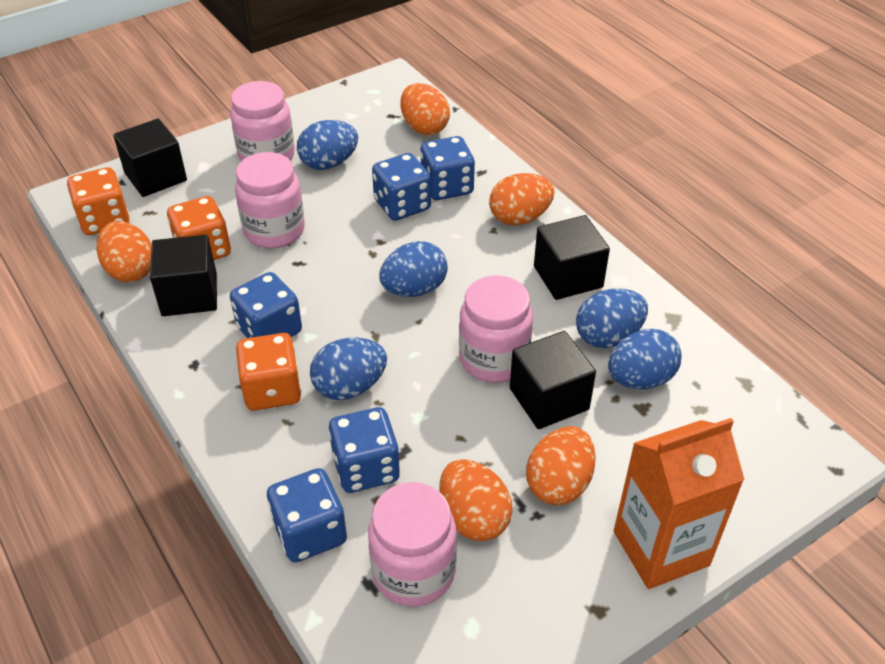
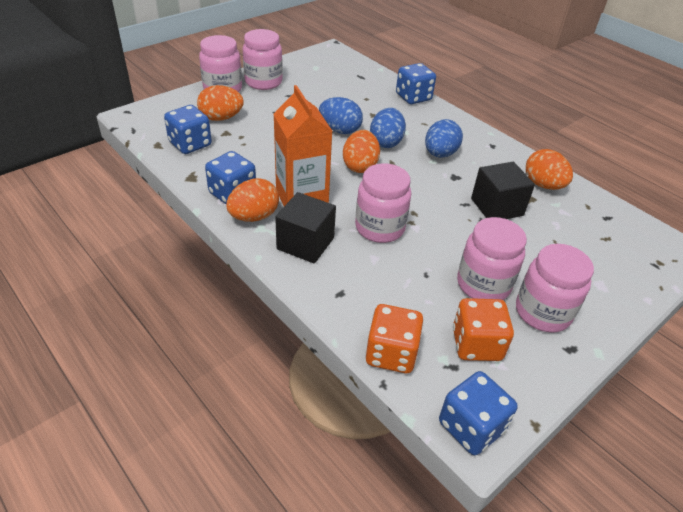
black cube: [113,119,187,197] [150,235,217,316] [510,331,596,429] [534,215,610,300] = 4 -> [275,192,336,263] [471,162,535,219] = 2
blue dice: [230,272,302,338] [267,468,347,562] [329,407,400,493] [372,153,431,221] [420,136,475,200] = 5 -> [164,105,212,154] [205,151,256,204] [396,63,436,104] [439,371,518,455] = 4
blue egg: [297,120,358,170] [310,338,387,400] [379,241,448,297] [576,289,648,348] [608,329,682,389] = 5 -> [319,97,363,134] [370,108,406,148] [425,119,463,158] = 3
orange dice: [67,167,129,235] [167,196,231,260] [236,333,301,411] = 3 -> [366,304,423,373] [453,298,514,361] = 2
orange egg: [96,221,152,282] [400,83,450,135] [439,459,513,541] [489,173,554,225] [526,426,596,505] = 5 -> [197,85,244,121] [226,178,279,222] [343,130,380,173] [526,149,573,190] = 4
pink jar: [230,81,295,161] [235,152,305,248] [368,482,457,606] [459,276,533,383] = 4 -> [199,35,242,92] [243,29,283,90] [355,163,411,243] [457,217,527,300] [516,244,594,332] = 5

